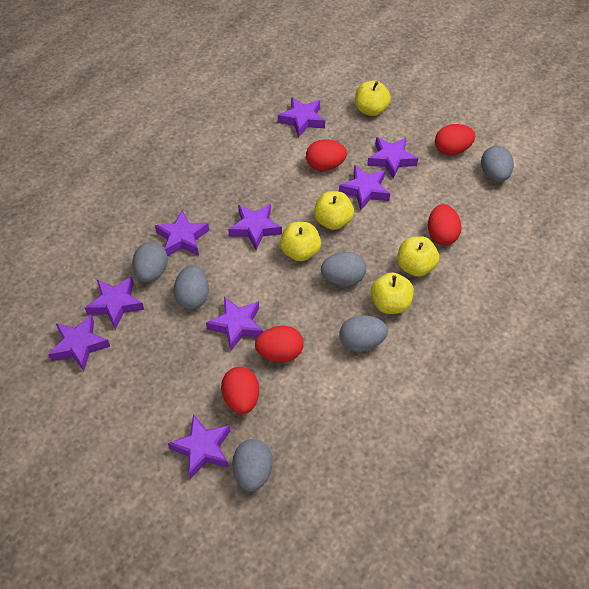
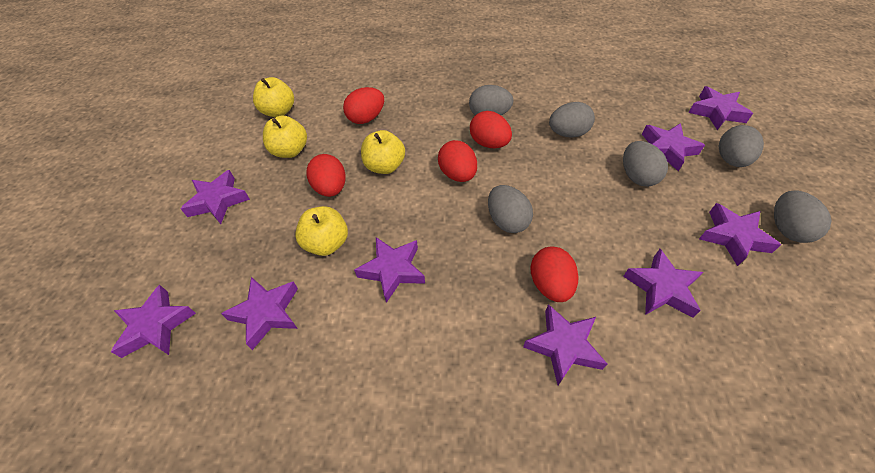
yellow apple: [280,222,321,261] [314,191,354,230] [355,80,391,116] [371,272,414,314] [397,236,439,277] = 5 -> [253,77,294,117] [263,115,307,158] [295,206,348,256] [361,130,405,174] = 4

